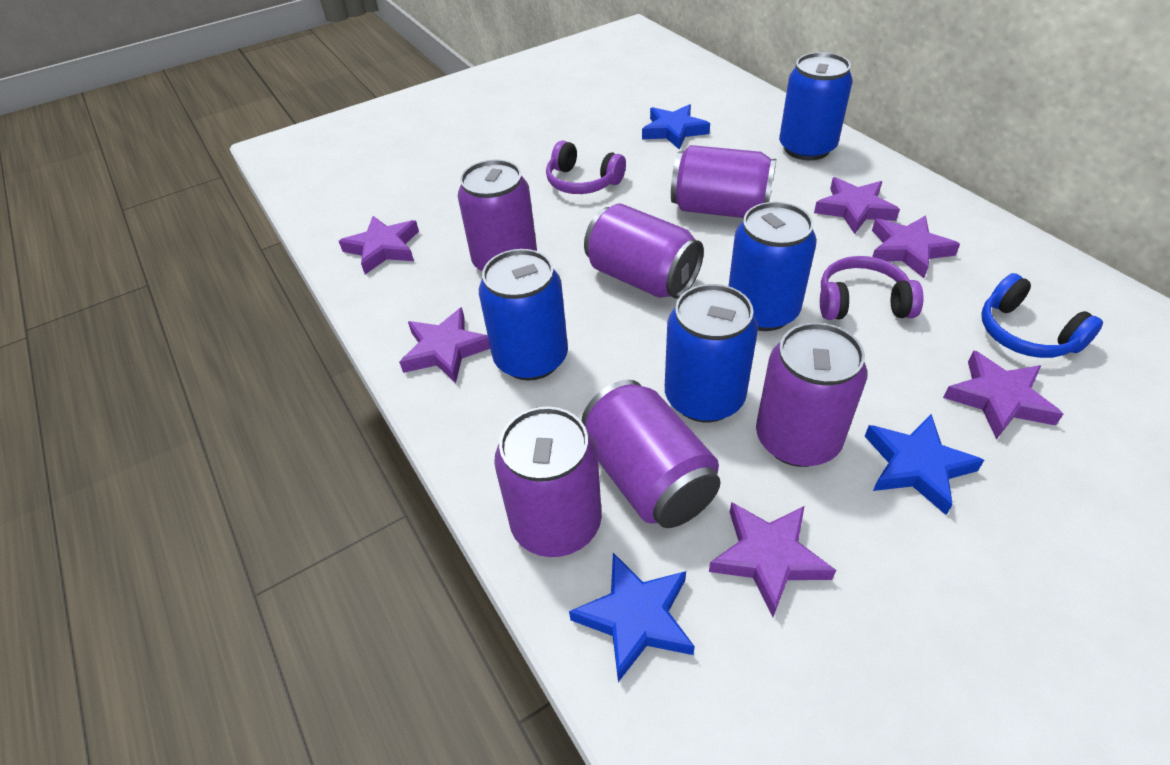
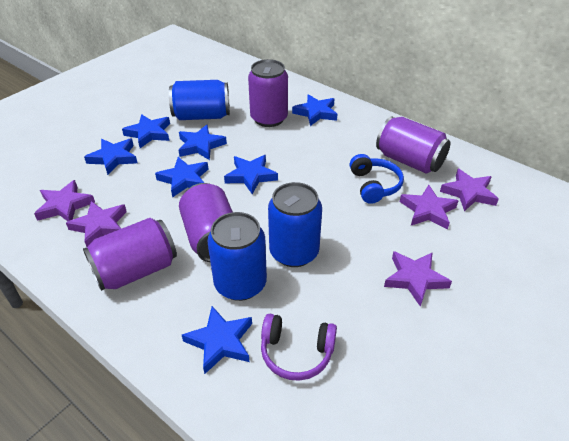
blue can: [479,249,568,381] [665,284,758,422] [729,202,817,331] [779,52,853,160] = 4 -> [169,80,230,120] [207,212,267,301] [268,182,322,267] = 3
blue star: [569,553,695,682] [642,104,710,149] [865,414,984,515] = 3 -> [84,138,137,175] [122,114,170,148] [155,157,208,198] [178,125,227,160] [182,306,252,374] [224,155,278,194] [292,94,337,126] = 7
purple can: [458,160,537,271] [494,407,602,557] [581,380,721,528] [584,203,704,299] [671,145,776,218] [756,323,867,467] = 6 -> [83,218,177,291] [179,183,233,262] [248,59,288,127] [376,117,451,174] = 4
purple headphones: [546,140,626,194] [820,256,924,320] = 2 -> [261,314,337,381] = 1
purple star: [339,216,419,274] [399,307,490,383] [709,502,836,617] [814,177,900,234] [872,215,960,278] [943,350,1063,439] = 6 -> [34,180,95,221] [66,201,127,247] [384,251,452,307] [400,185,458,230] [440,169,499,211] = 5

